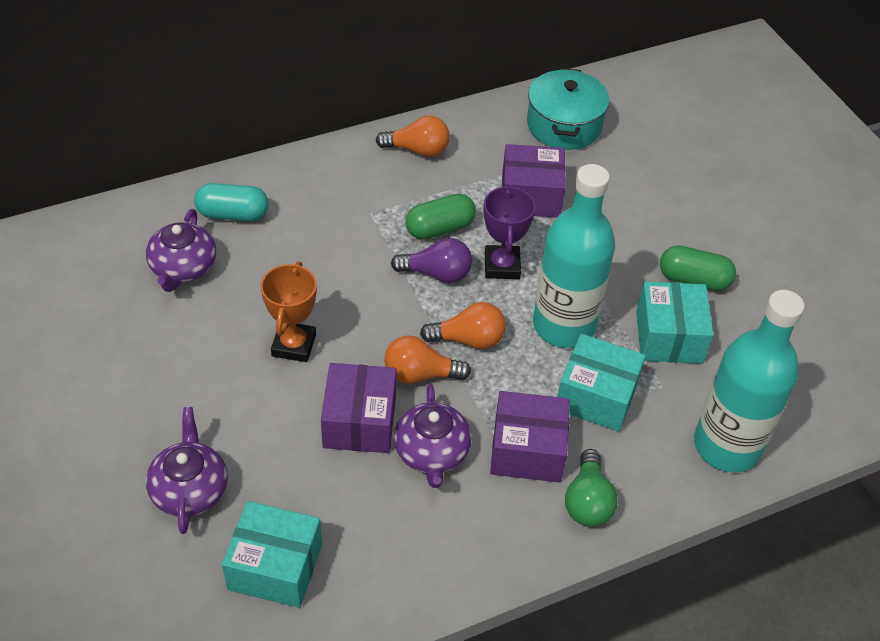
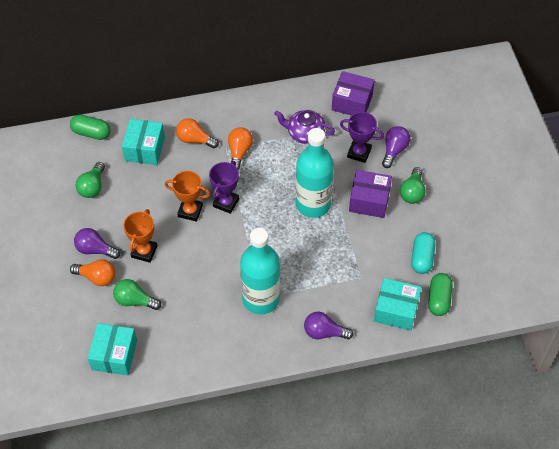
green light bulb: [565,449,618,527] = 1 -> [76,162,105,198] [113,279,161,310] [400,167,426,204] = 3
orange trophy: [261,262,317,362] = 1 -> [123,209,157,263] [165,171,211,222] = 2
purple box: [321,363,397,453] [490,391,570,483] [502,144,566,218] = 3 -> [332,71,375,116] [349,170,392,218] = 2
purple light bulb: [391,238,472,283] = 1 -> [74,228,120,259] [304,312,354,339] [382,126,410,168] = 3
purple teapot: [146,209,216,292] [146,407,228,534] [394,384,471,488] = 3 -> [274,110,335,144] = 1
purple trophy: [483,184,536,279] = 1 -> [209,161,239,214] [340,112,384,163] = 2
turquoise pot: [527,68,610,150] = 1 -> none = 0

